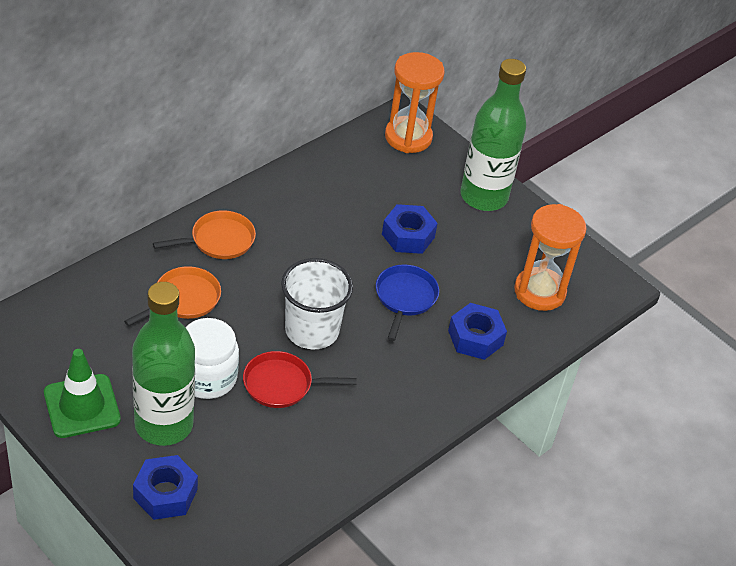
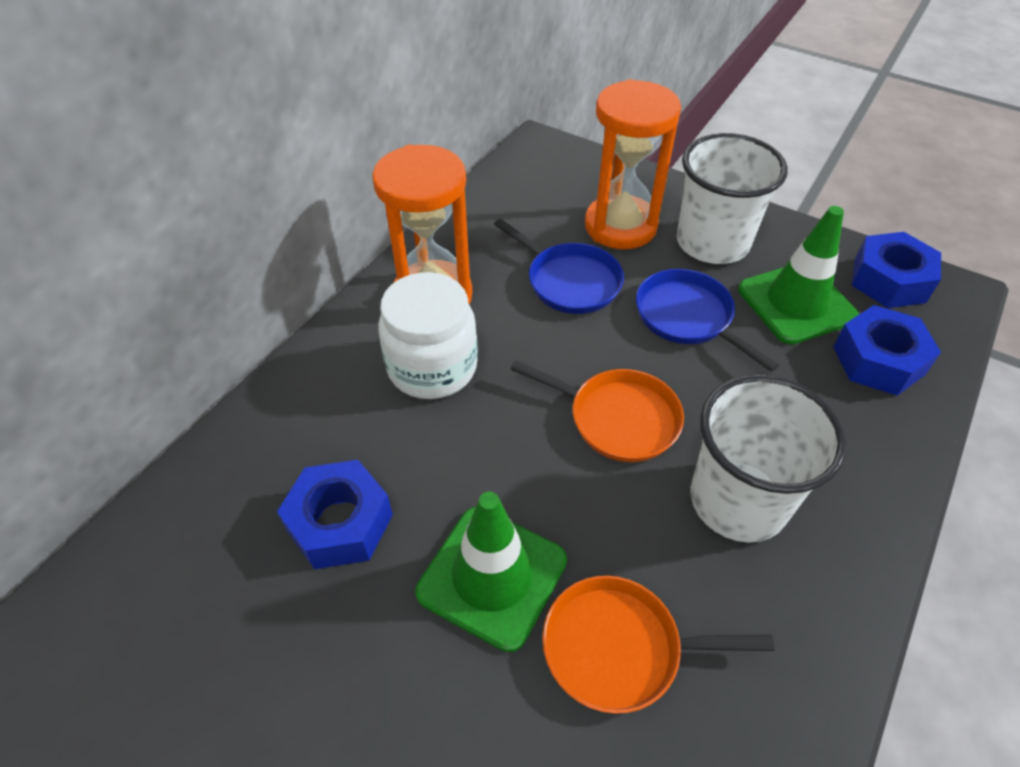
blue pan: [376,264,439,341] = 1 -> [494,219,624,314] [636,269,779,372] = 2
green bottle: [132,282,195,446] [460,59,526,211] = 2 -> none = 0
green traffic cone: [44,349,121,438] = 1 -> [415,492,567,652] [738,206,859,344] = 2
red pan: [243,351,357,408] = 1 -> none = 0
white cup: [281,258,353,350] = 1 -> [676,133,788,264] [690,374,847,543] = 2

